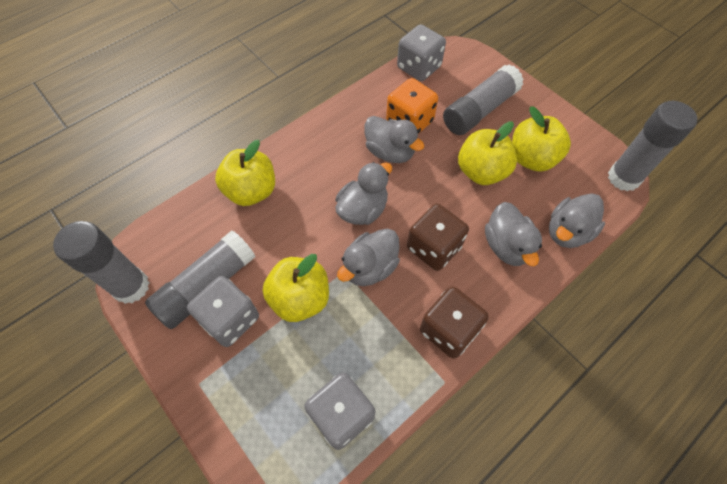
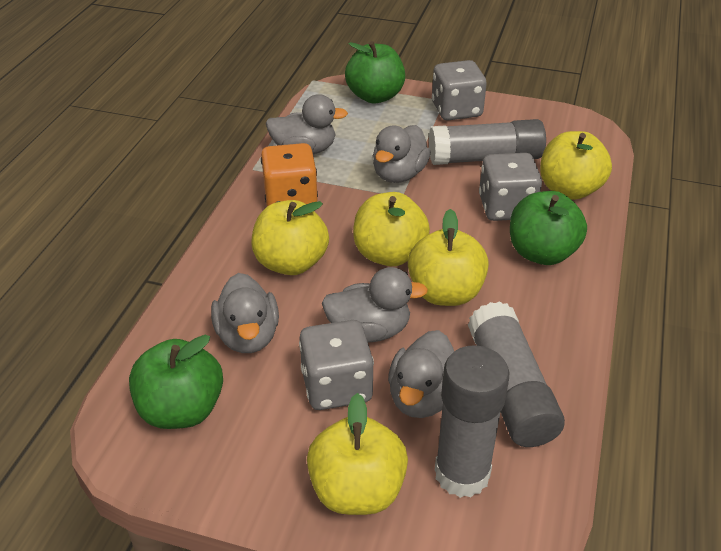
brown dice: [407,204,469,271] [420,287,489,359] = 2 -> none = 0
green apple: none = 0 -> [129,335,223,429] [345,41,405,103] [510,191,587,265] = 3
grey glue stick: [53,221,149,304] [145,230,256,329] [443,64,524,135] [608,101,698,191] = 4 -> [429,119,546,165] [435,345,510,498] [468,301,565,447] = 3
yellow apple: [215,140,275,206] [263,254,329,322] [458,121,517,185] [512,106,571,172] = 4 -> [252,200,329,275] [307,393,408,515] [353,192,430,266] [408,209,489,306] [540,131,612,200] = 5

